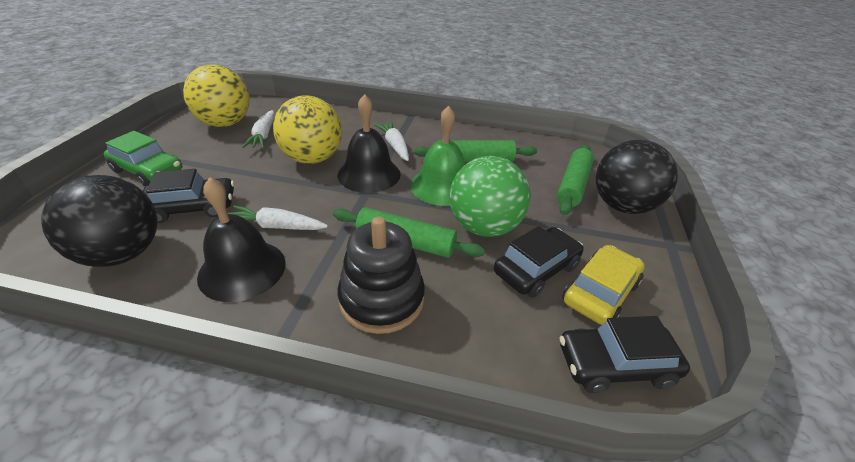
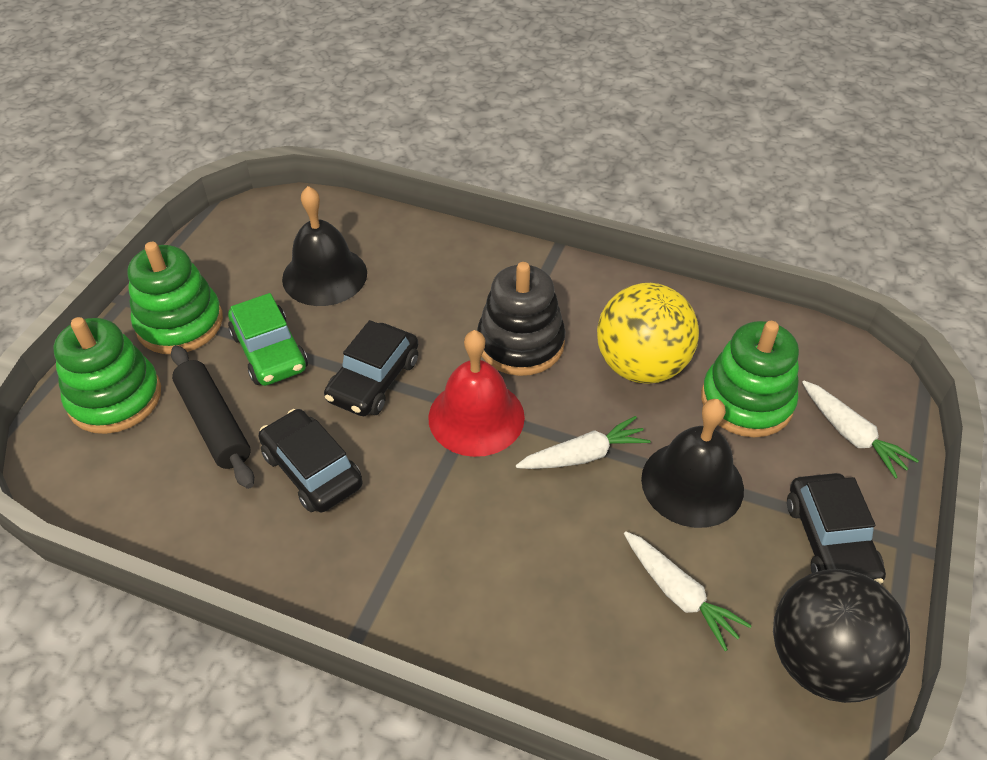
black ball: [41,175,157,267] [596,140,678,214] = 2 -> [773,569,910,703] = 1
black rolling pin: none = 0 -> [171,345,254,489] = 1
green ball: [449,156,530,237] = 1 -> none = 0
green bell: [410,105,465,206] = 1 -> none = 0
green rolling pin: [333,207,485,258] [414,140,537,162] [557,145,594,215] = 3 -> none = 0
green stacking toy: none = 0 -> [54,317,161,434] [127,242,223,354] [701,321,799,437] = 3
red bell: none = 0 -> [428,330,525,457] = 1
yellow ball: [183,64,250,127] [273,95,342,164] = 2 -> [597,283,699,383] = 1
yellow car: [562,245,645,325] = 1 -> none = 0

